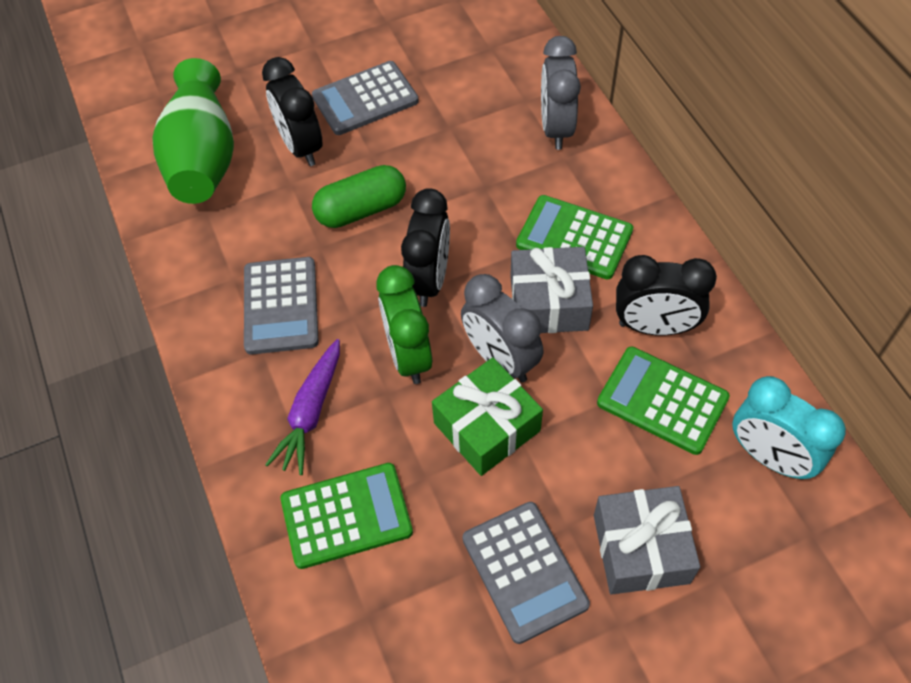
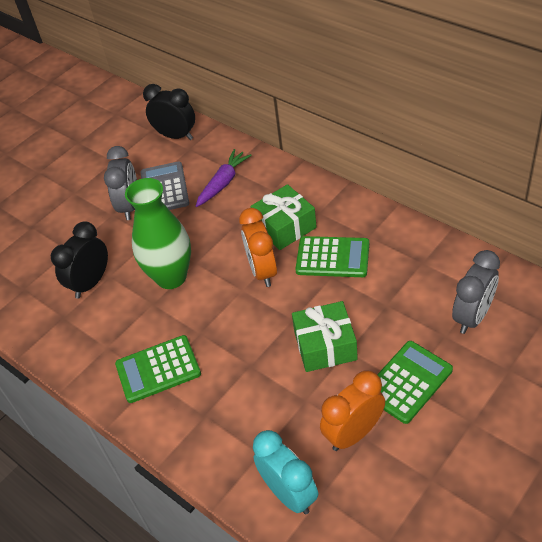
black clock: [262,57,323,166] [401,188,450,307] [616,255,717,336] = 3 -> [51,222,108,299] [143,84,195,140] = 2
green capsule: [312,165,406,228] = 1 -> none = 0
green clock: [377,265,432,384] = 1 -> none = 0
green gift: [432,357,543,476] = 1 -> [250,184,317,250] [292,301,358,372] = 2
grey calculator: [244,257,319,355] [312,61,419,135] [463,502,590,644] = 3 -> [141,161,189,210] = 1
grey gift: [510,247,593,333] [594,486,700,594] = 2 -> none = 0
orange clock: none = 0 -> [239,208,277,287] [320,370,385,451] = 2

